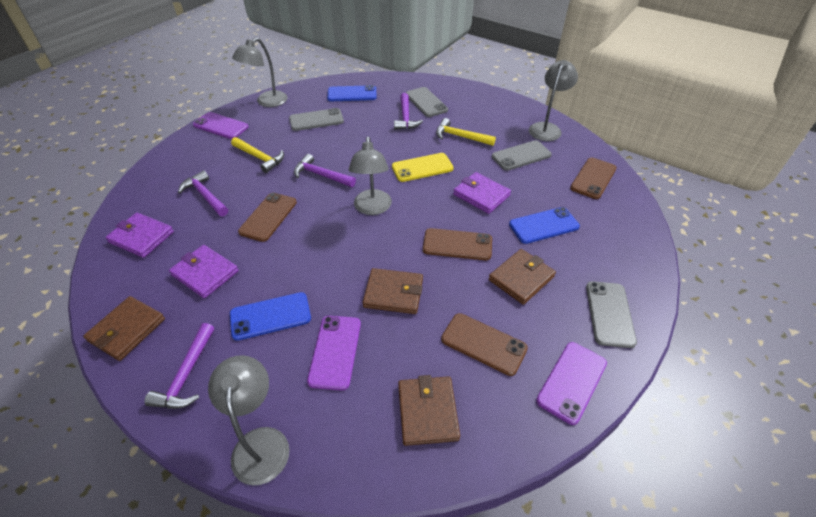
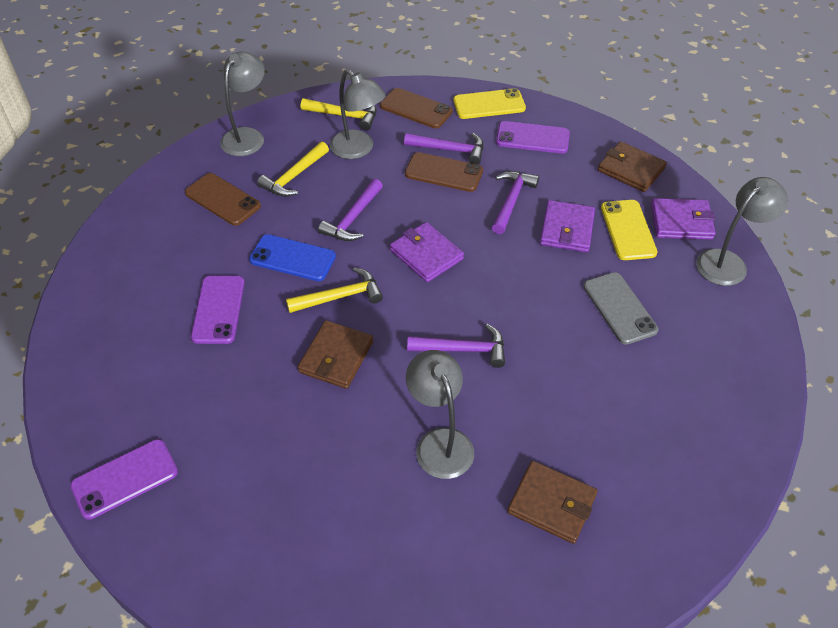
blue phone: [230,292,311,341] [327,85,376,101] [509,207,580,244] = 3 -> [249,234,336,281] = 1
brown phone: [238,193,297,242] [423,228,492,260] [441,313,528,376] [570,158,617,199] = 4 -> [185,173,261,226] [380,88,453,129] [405,152,483,192] = 3
brown wallet: [83,296,165,361] [363,268,423,314] [398,375,460,446] [489,249,556,305] = 4 -> [298,320,373,389] [507,461,597,544] [598,141,667,192] = 3
grey phone: [289,108,344,131] [406,87,448,117] [492,140,552,171] [586,281,637,348] = 4 -> [584,272,659,345] = 1
yellow hammer: [231,137,284,173] [436,118,496,146] = 2 -> [257,142,329,197] [286,267,383,313] [301,98,377,131] = 3
yellow phone: [392,153,454,182] = 1 -> [453,88,526,119] [601,200,657,260] = 2

